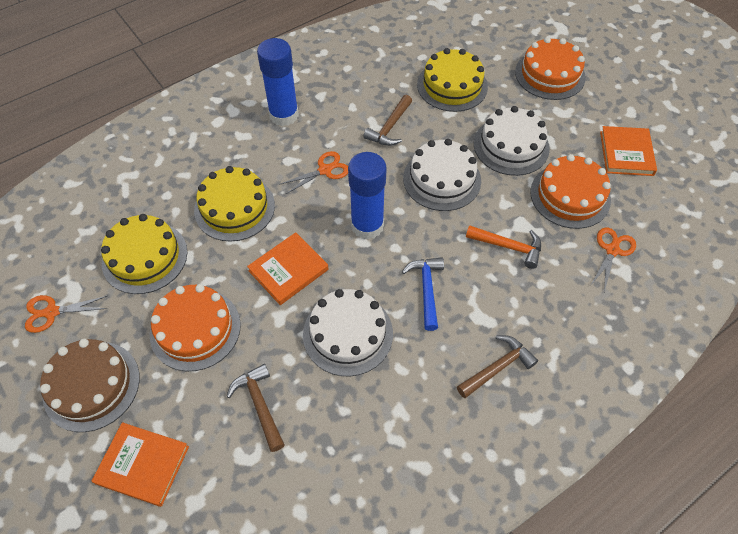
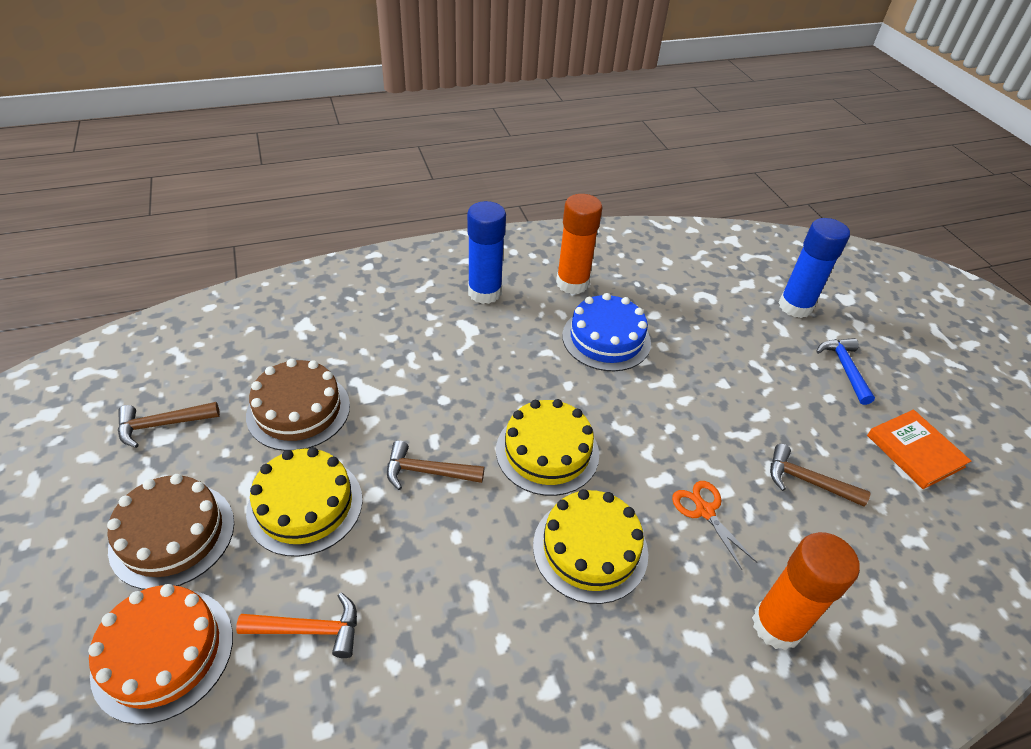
blue cake: none = 0 -> [562,293,651,371] = 1
brown cake: [40,339,140,432] = 1 -> [107,474,234,590] [246,359,350,451] = 2
orange book: [92,422,189,507] [247,232,329,305] [600,126,657,176] = 3 -> [867,410,971,489] = 1
orange cake: [150,284,241,371] [515,37,586,100] [530,154,611,229] = 3 -> [88,584,233,725] = 1
orange glue stick: none = 0 -> [556,194,603,294] [752,532,860,650] = 2
orange scissors: [25,295,107,333] [279,151,348,194] [590,227,636,292] = 3 -> [672,481,758,570] = 1
white cake: [303,289,393,376] [403,139,481,211] [474,106,550,176] = 3 -> none = 0

